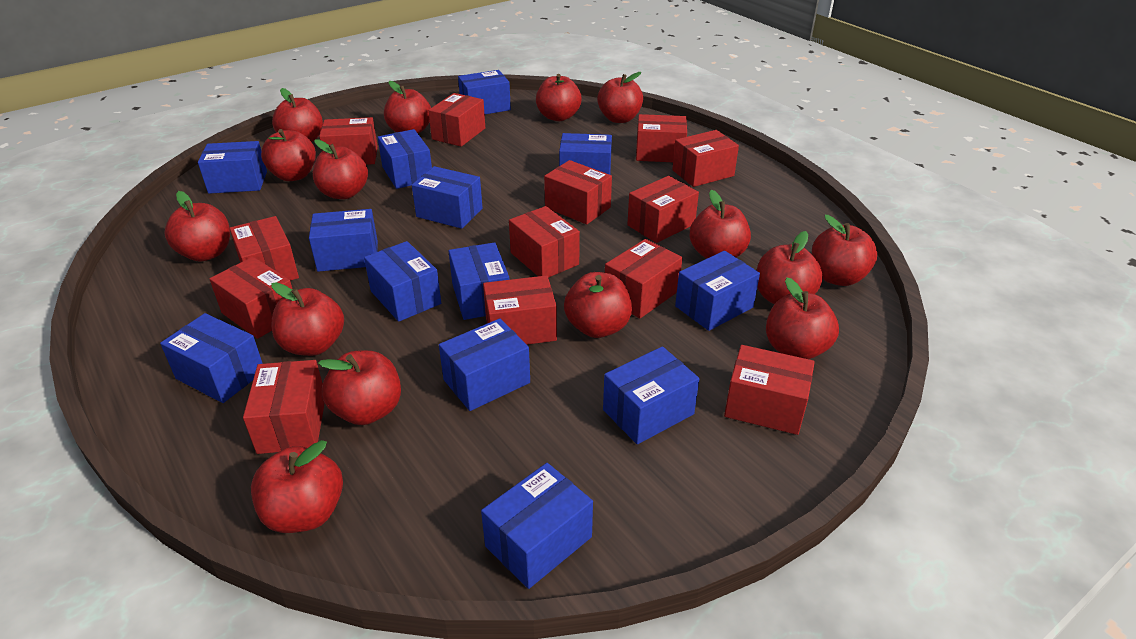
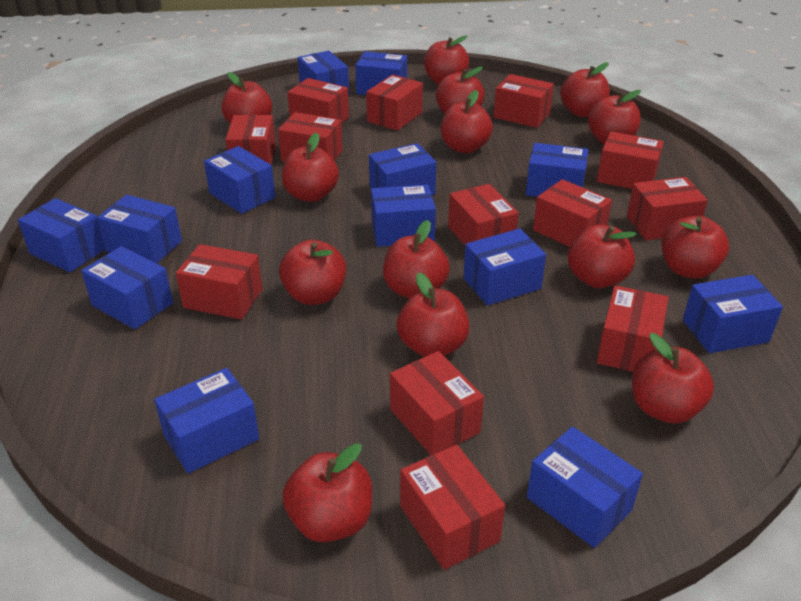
red apple: [164,191,230,262] [251,440,343,533] [261,129,316,181] [272,88,323,142] [272,282,344,356] [313,139,368,199] [318,350,401,425] [384,81,431,133] [536,74,582,121] [564,272,632,338] [597,72,643,123] [690,190,751,259] [757,231,823,304] [766,277,839,359] [812,215,877,286] = 15 -> [221,72,272,124] [279,240,346,305] [282,133,339,202] [283,443,372,542] [383,220,450,299] [397,272,470,357] [424,35,469,85] [436,67,485,114] [441,90,493,153] [560,63,610,117] [568,224,637,288] [588,90,641,145] [632,333,714,424] [662,216,729,279] = 14

